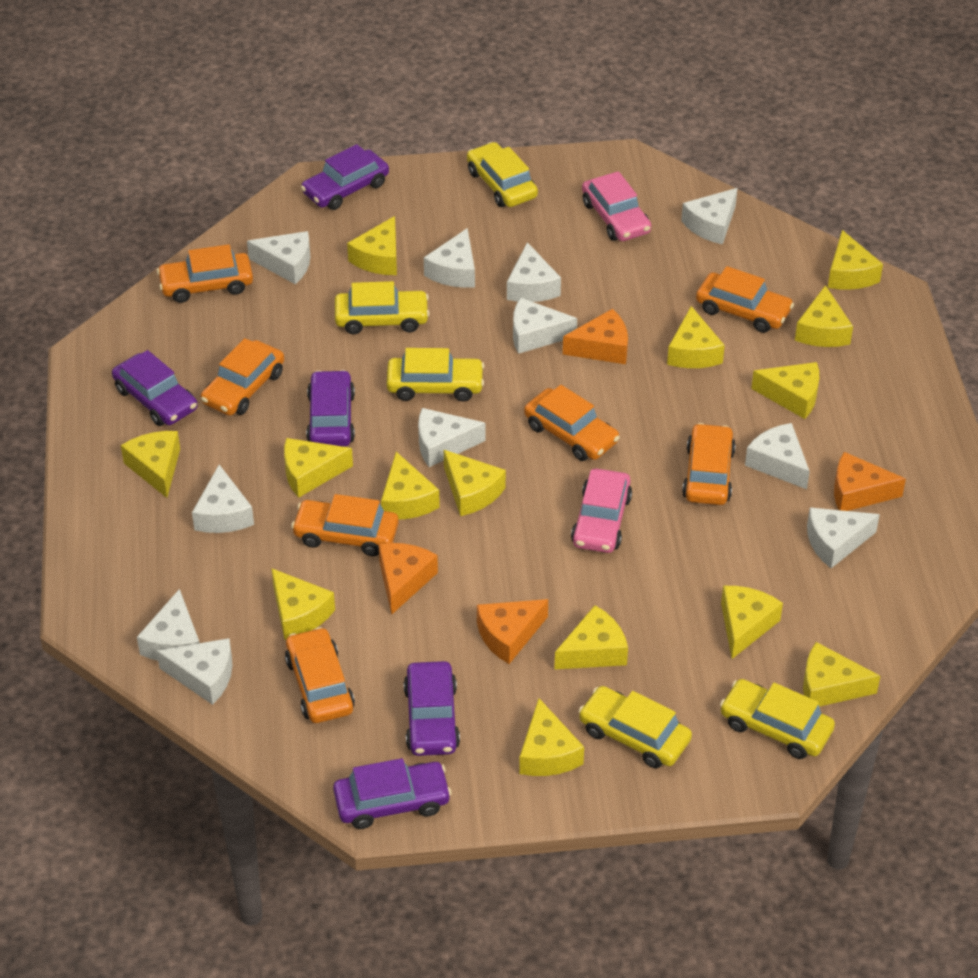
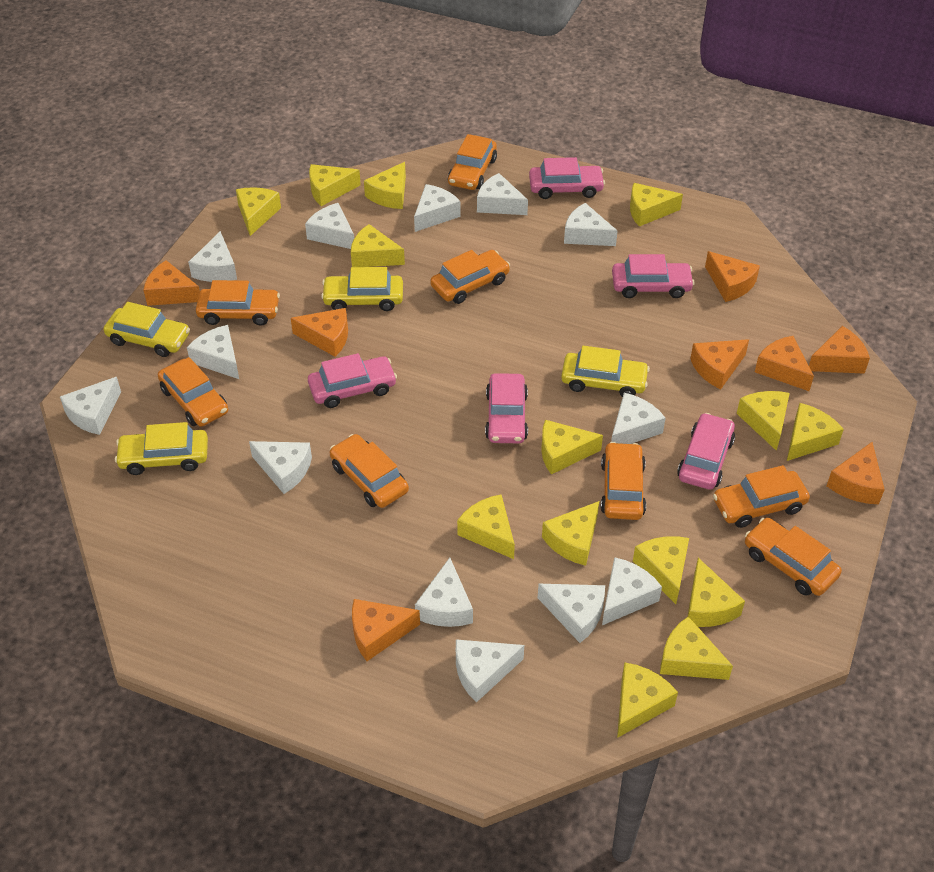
orange car: [157,244,253,303] [201,338,284,416] [285,627,355,723] [291,494,399,556] [524,385,620,461] [682,423,736,505] [696,266,794,333] = 7 -> [158,357,228,427] [196,280,280,326] [330,434,409,508] [430,250,510,304] [448,134,497,190] [601,442,646,520] [713,465,810,528] [745,518,842,596] = 8
orange cheese: [378,543,438,615] [477,599,548,664] [563,309,628,364] [834,452,906,511] = 4 -> [144,260,200,306] [291,308,348,357] [352,599,420,661] [690,339,749,389] [705,251,760,302] [755,336,814,391] [809,326,870,374] [827,442,885,504] = 8
pink car: [571,468,632,553] [582,171,651,241] = 2 -> [308,353,397,408] [485,373,528,443] [529,157,605,199] [612,254,695,298] [677,413,735,490] = 5
purple car: [112,350,198,426] [301,144,389,210] [306,370,355,447] [333,758,451,829] [404,661,460,756] = 5 -> none = 0
white cheese: [137,589,199,661] [157,638,232,705] [192,465,254,533] [247,231,310,284] [418,408,485,467] [424,228,475,288] [507,242,561,302] [513,298,577,354] [681,188,738,245] [745,423,810,489] [807,507,880,568] = 11 -> [60,377,121,435] [187,325,239,379] [188,231,237,282] [249,441,312,494] [305,203,354,249] [414,184,460,232] [415,558,473,627] [456,639,524,703] [477,173,528,215] [538,584,605,643] [564,203,618,246] [602,557,662,625] [611,393,666,444] = 13
yellow car: [335,281,430,334] [387,348,485,401] [467,142,538,207] [579,686,692,768] [720,679,835,759] = 5 -> [104,302,190,357] [115,422,208,475] [321,267,403,311] [561,346,650,397] = 4

